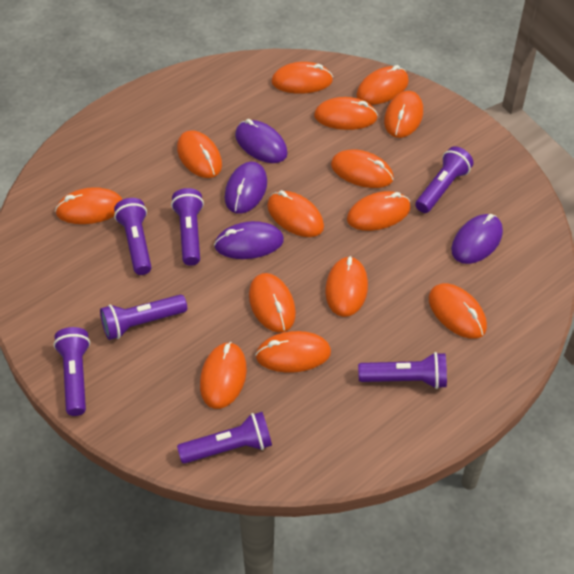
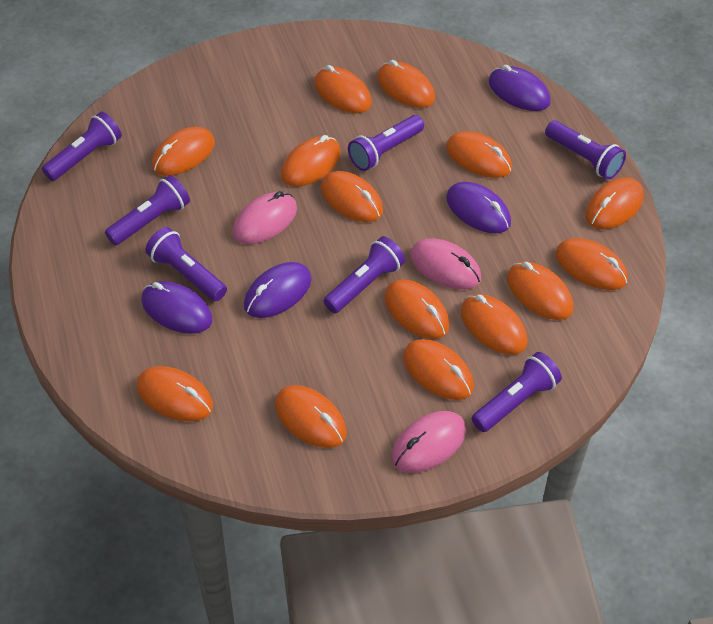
pink mouse: none = 0 -> [233,191,297,244] [391,411,466,473] [410,238,481,289] = 3

